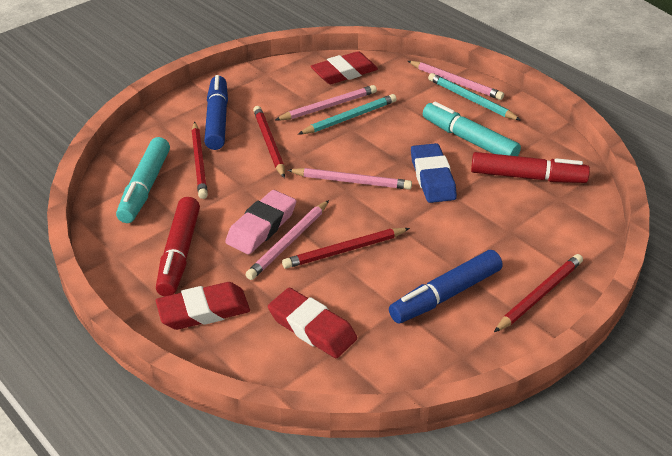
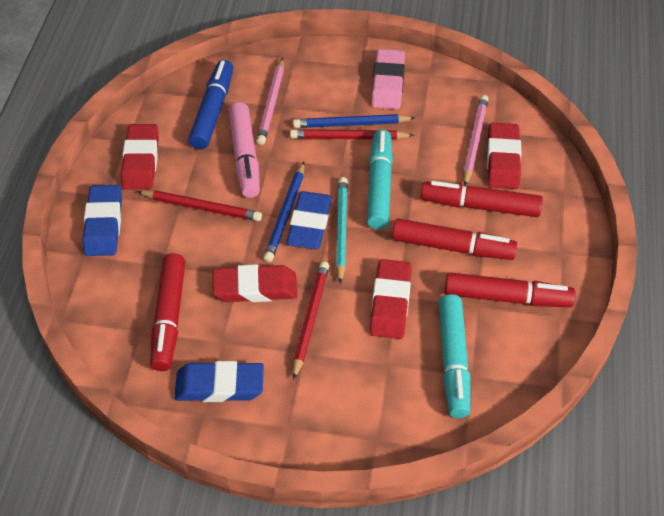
blue eraser: [411,143,457,203] = 1 -> [83,185,122,256] [174,361,264,402] [286,191,332,249] = 3
blue marker: [204,75,228,150] [389,250,503,323] = 2 -> [188,60,233,149] = 1
blue pencil: none = 0 -> [263,162,305,262] [293,114,415,128] = 2
pink marker: none = 0 -> [228,102,260,198] = 1
pink pencil: [245,200,329,280] [275,85,377,121] [287,168,412,190] [408,61,504,100] = 4 -> [257,58,284,145] [463,95,489,186] = 2
red eraser: [156,282,250,330] [268,288,357,358] [310,51,378,84] = 3 -> [121,124,159,190] [213,264,297,302] [370,259,412,339] [487,123,522,189] = 4
red marker: [156,197,200,296] [471,152,590,183] = 2 -> [150,253,185,371] [392,218,517,260] [421,181,543,217] [445,272,575,307] = 4
red pencil: [191,122,208,199] [253,106,285,178] [282,228,410,269] [494,254,583,332] = 4 -> [137,190,262,221] [290,129,414,140] [293,261,329,380] = 3
turquoise pencil: [298,94,397,134] [428,73,520,120] = 2 -> [336,177,348,284] = 1

